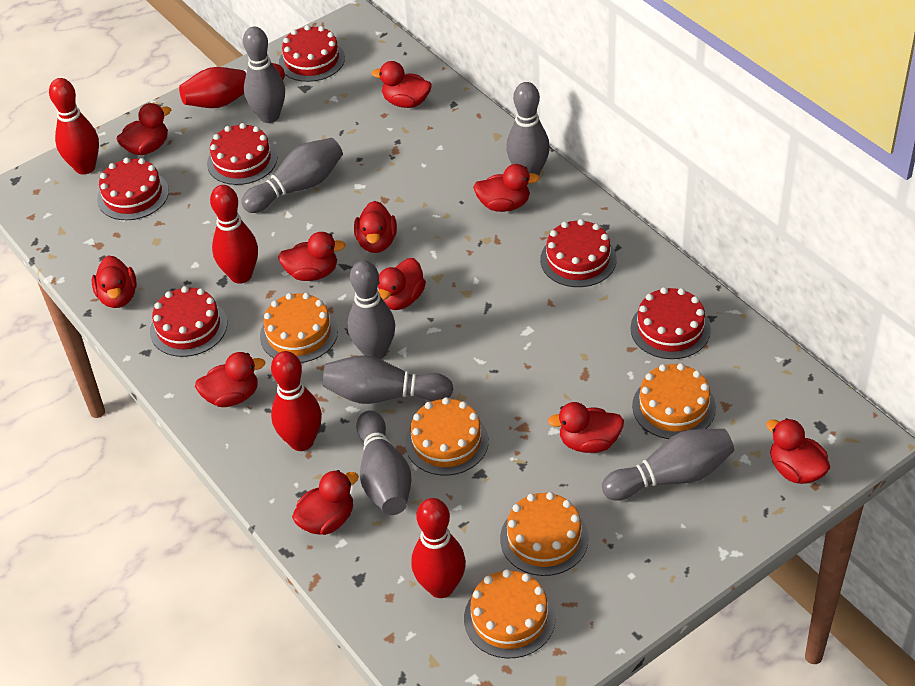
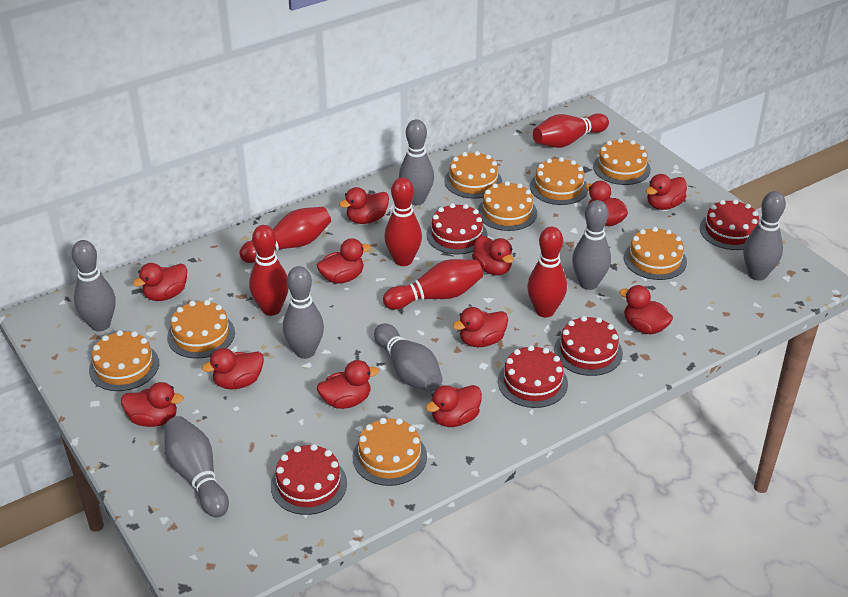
orange cake: [260,293,338,363] [405,397,489,476] [464,569,556,658] [500,492,589,576] [632,363,716,439] = 5 -> [89,330,159,391] [167,300,235,358] [352,418,427,486] [444,151,502,199] [478,181,537,231] [530,157,588,205] [593,138,651,185] [624,227,687,280] = 8
red bowling pin: [49,78,99,174] [179,63,285,108] [210,185,258,284] [271,351,322,451] [411,498,466,598] = 5 -> [239,207,331,263] [249,225,289,316] [383,259,483,310] [384,178,422,266] [527,227,567,317] [533,113,609,148] = 6
red cake: [97,157,169,220] [150,286,227,357] [207,123,277,185] [279,25,345,82] [540,219,616,287] [630,287,711,359] = 6 -> [271,444,347,515] [426,203,488,254] [498,345,568,408] [554,316,623,376] [700,199,759,250] = 5
red duck: [92,256,137,308] [116,103,171,155] [195,352,265,407] [278,232,346,281] [292,470,359,535] [354,201,397,253] [371,61,432,108] [378,258,426,310] [473,164,540,212] [547,402,624,453] [766,418,830,484] = 11 -> [121,382,184,427] [133,263,187,301] [202,348,264,390] [317,238,371,284] [317,360,379,409] [339,187,389,224] [426,385,482,427] [453,307,508,347] [472,236,514,275] [585,181,628,226] [619,285,673,334] [646,174,687,210] = 12

